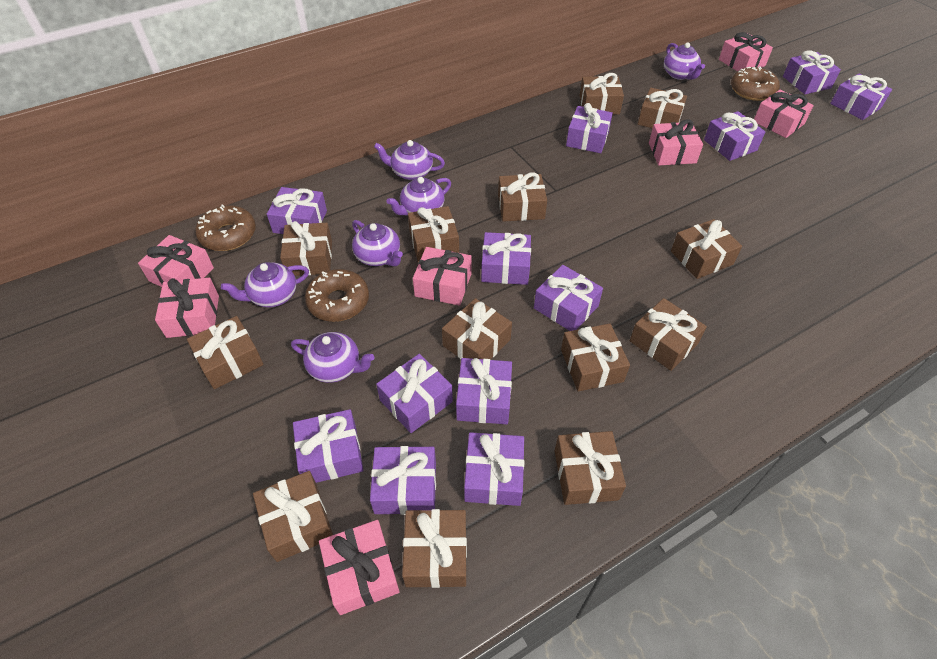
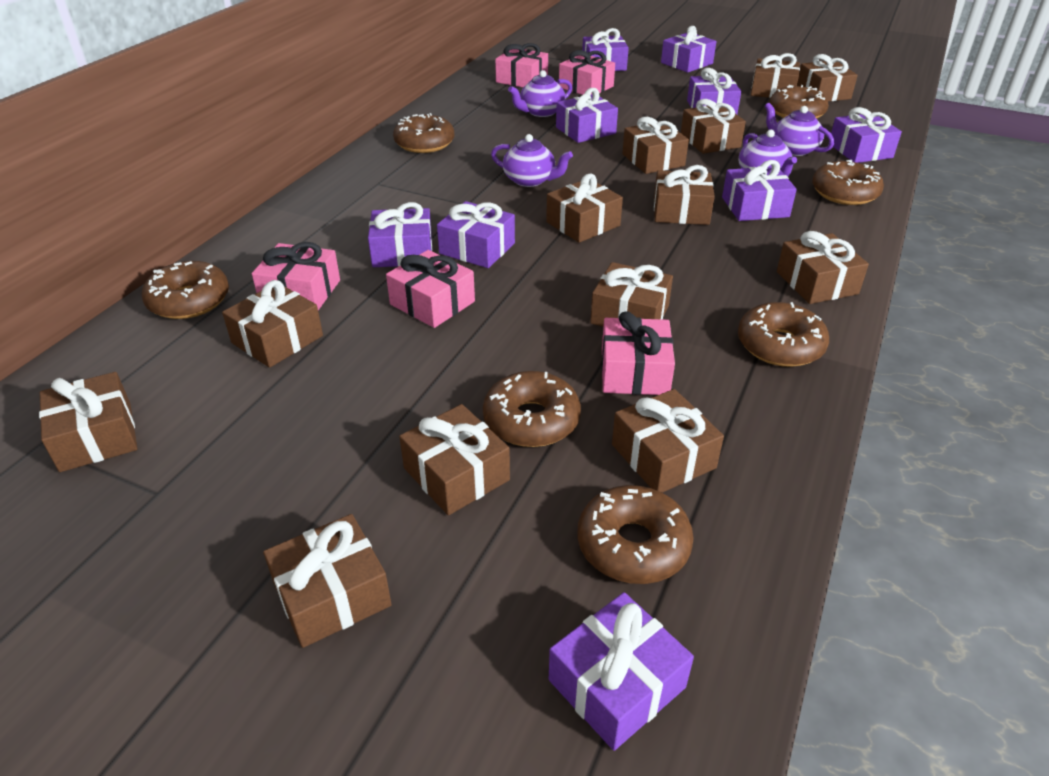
brown donut: [195,204,256,251] [305,269,369,322] [731,66,780,101] = 3 -> [142,261,229,319] [393,113,454,153] [483,371,581,447] [578,485,694,584] [738,302,829,367] [769,85,829,119] [812,160,884,205] = 7
pink gift: [138,235,214,287] [155,278,219,338] [319,520,400,615] [413,247,472,306] [649,120,703,166] [719,32,773,71] [754,90,814,138] = 7 -> [252,242,340,310] [386,250,475,328] [495,43,548,87] [559,50,615,95] [601,311,675,395] = 5
purple gift: [267,187,327,234] [293,409,363,483] [370,446,436,515] [376,354,453,433] [456,358,512,424] [464,432,524,506] [481,232,531,285] [534,265,603,331] [566,103,613,153] [704,111,765,161] [783,50,841,94] [830,73,892,120] = 12 -> [368,202,432,267] [437,201,515,268] [549,592,694,751] [556,88,618,143] [582,28,629,71] [661,26,716,73] [687,68,741,114] [722,160,797,221] [831,107,902,163] = 9
purple teapot: [221,262,309,308] [291,332,374,383] [352,220,403,266] [374,140,445,180] [387,177,451,215] [664,42,705,80] = 6 -> [491,134,573,187] [508,70,572,117] [739,129,797,177] [765,103,834,156] = 4

